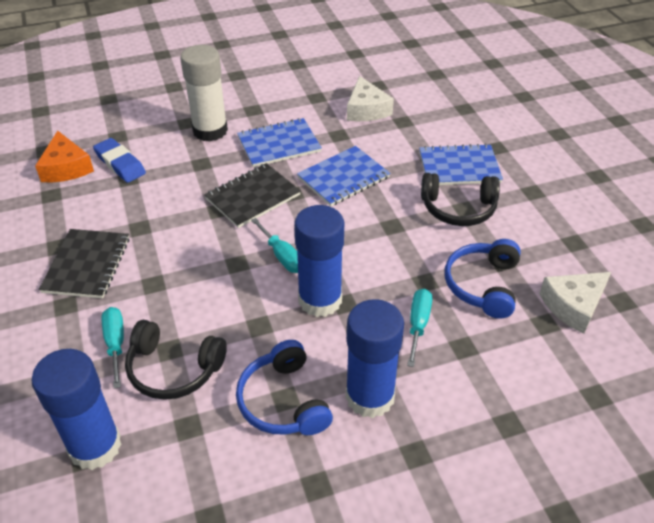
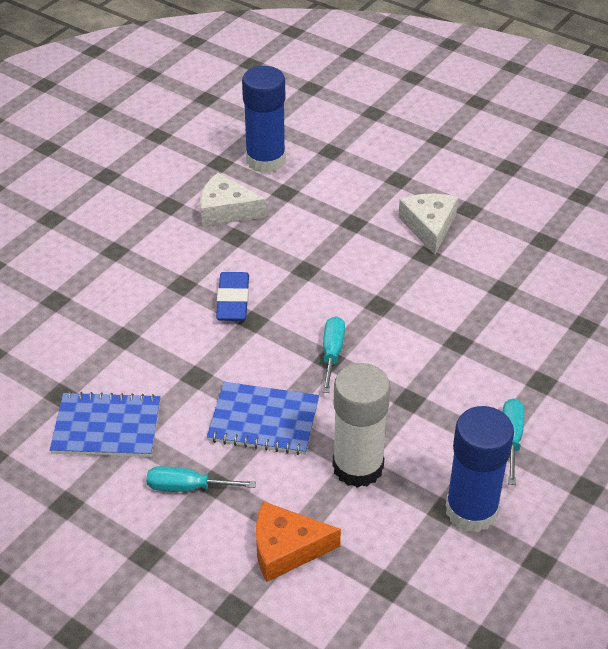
black headphones: [125,320,227,400] [421,173,500,226] = 2 -> none = 0
black notebook: [39,229,129,298] [204,163,301,228] = 2 -> none = 0
blue glue stick: [31,349,122,470] [294,205,344,317] [346,299,404,418] = 3 -> [242,66,285,173] [446,406,514,532] = 2
blue headphones: [236,340,333,435] [445,239,521,319] = 2 -> none = 0
blue notebook: [237,118,322,167] [297,146,390,207] [419,144,503,185] = 3 -> [50,392,161,457] [207,382,319,455] = 2

